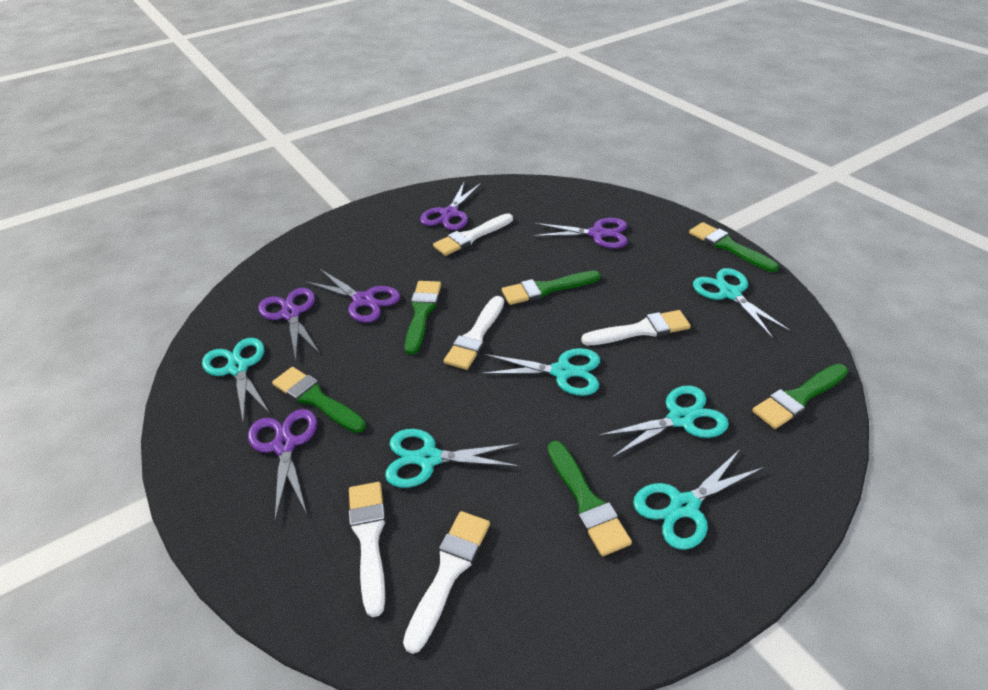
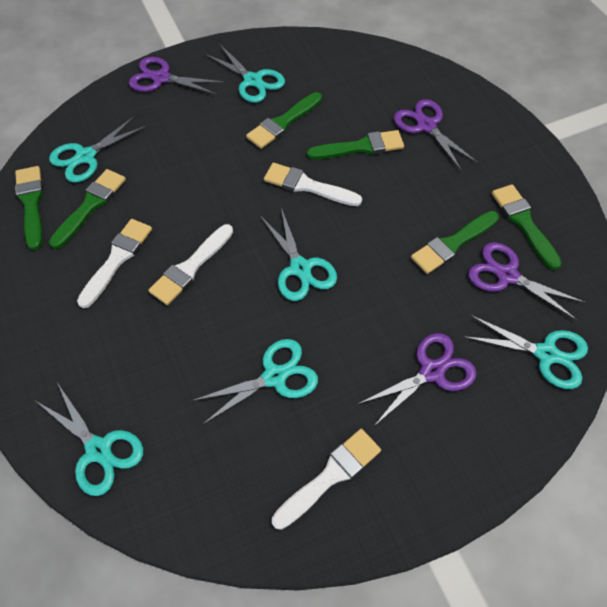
purple scissors: [248,409,317,521] [258,288,321,360] [305,269,400,323] [420,182,481,230] [532,218,628,248] = 5 -> [129,57,224,95] [358,333,477,426] [394,99,478,171] [468,242,586,320] = 4
white brush: [349,482,386,617] [403,511,490,654] [433,213,513,256] [444,296,504,370] [581,310,691,345] = 5 -> [77,219,152,308] [148,224,233,305] [264,163,362,206] [272,429,381,530] = 4

